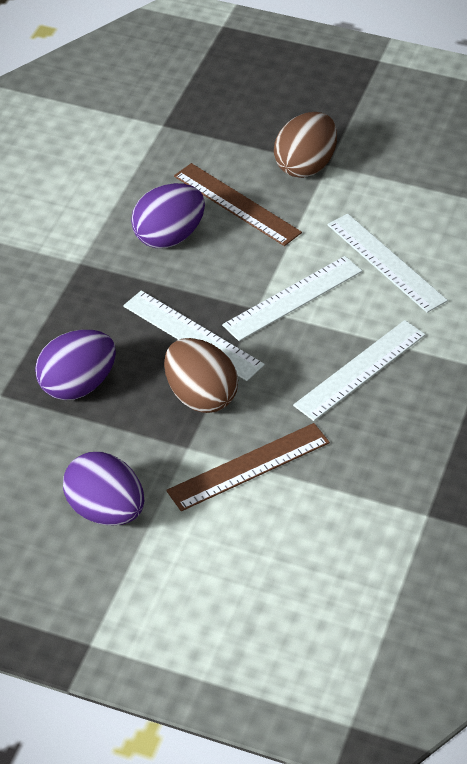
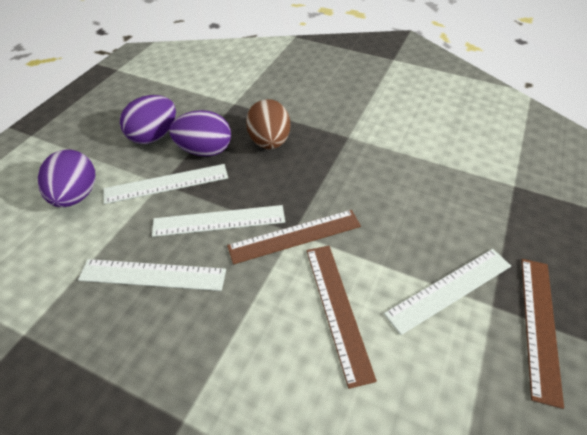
brown egg: [164,338,238,413] [274,112,337,178] = 2 -> [246,99,290,149] = 1
brown ruler: [166,423,330,511] [174,163,302,246] = 2 -> [227,210,361,264] [306,246,377,389] [521,259,564,409] = 3

